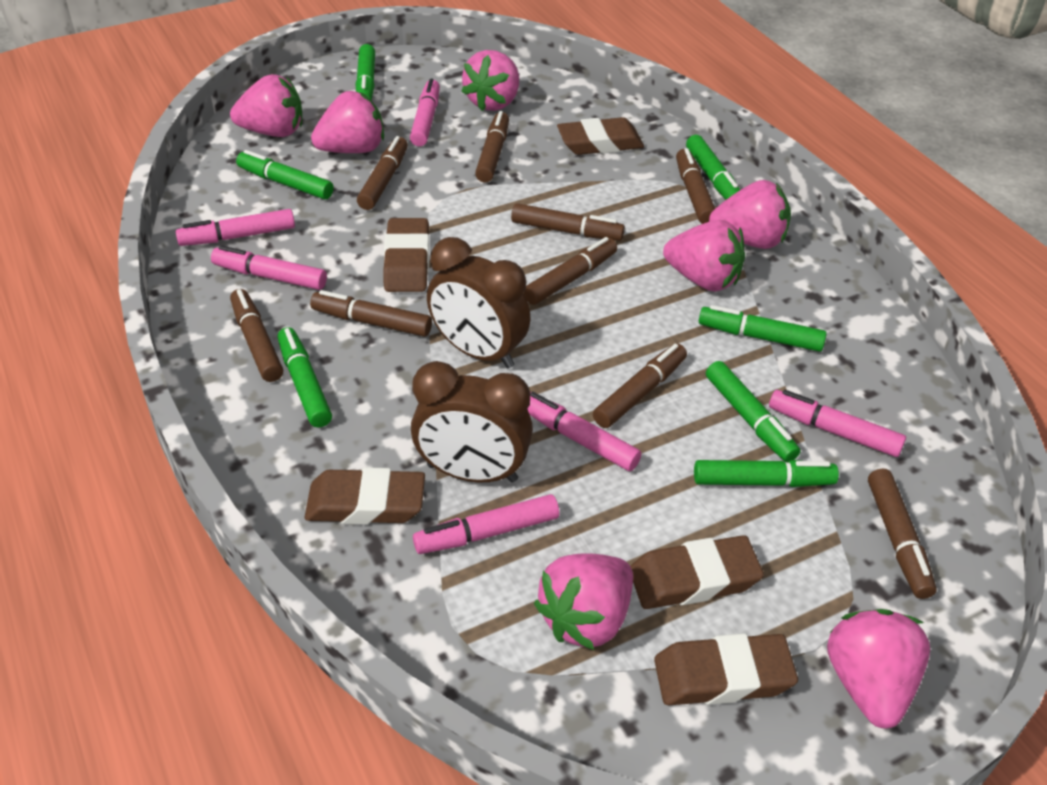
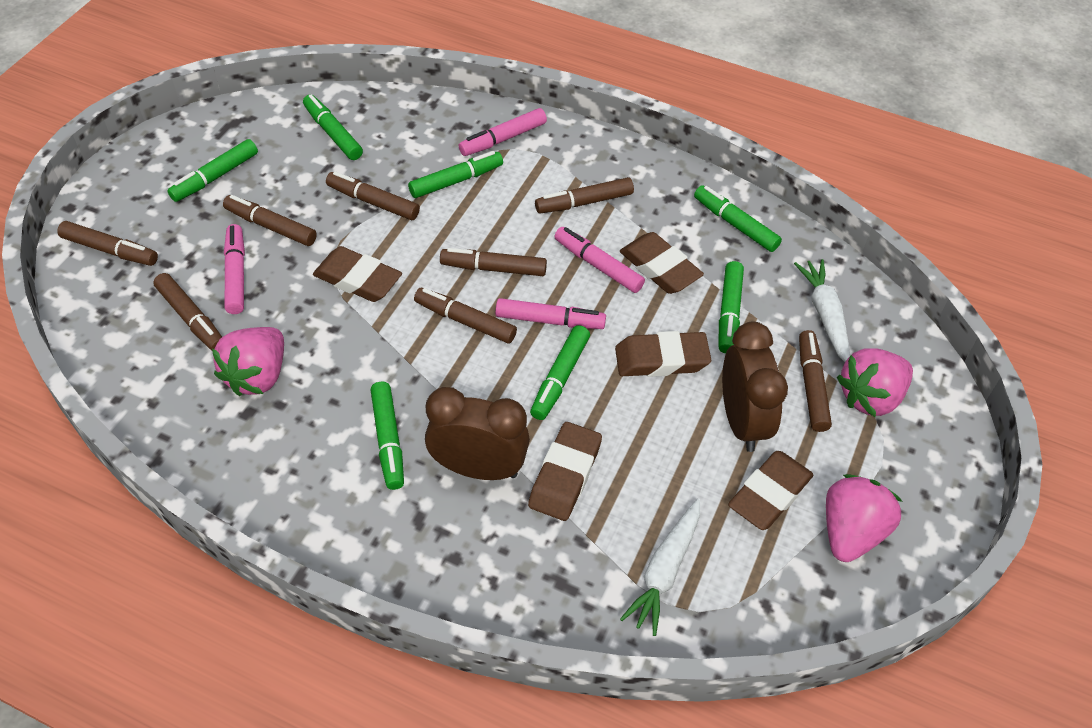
brown marker: [230,289,283,382] [310,290,432,337] [357,136,408,210] [475,111,509,182] [511,203,625,241] [524,237,617,305] [593,344,687,428] [676,148,715,224] [868,469,937,599] = 9 -> [57,221,158,266] [153,273,222,351] [223,195,317,246] [326,171,420,220] [414,288,517,344] [440,248,547,276] [535,177,634,214] [799,330,832,432] = 8
pink marker: [176,209,295,246] [211,245,327,290] [410,79,440,146] [413,494,559,554] [528,392,641,471] [769,390,906,457] = 6 -> [224,224,245,314] [459,108,547,156] [495,298,606,329] [554,227,645,293] = 4
pink strawberry: [230,74,302,137] [311,91,384,153] [461,50,519,111] [534,553,633,650] [663,220,745,292] [709,180,791,249] [827,609,930,728] = 7 -> [212,327,284,396] [826,474,903,562] [837,348,913,417] = 3
white carrot: none = 0 -> [620,498,700,636] [794,259,850,362] = 2

